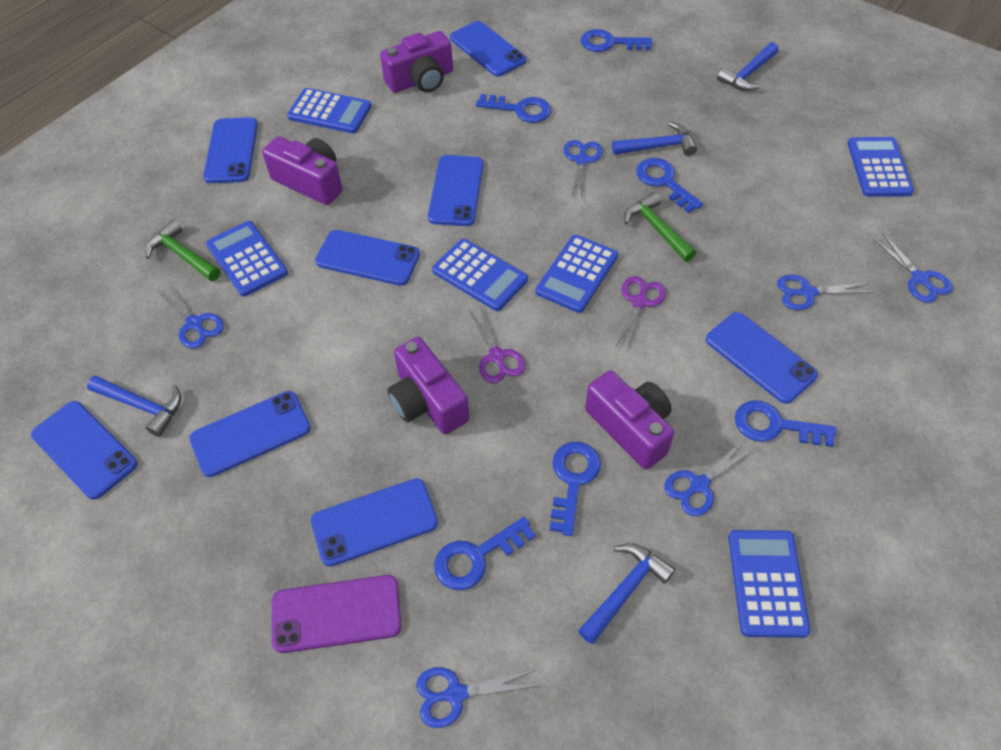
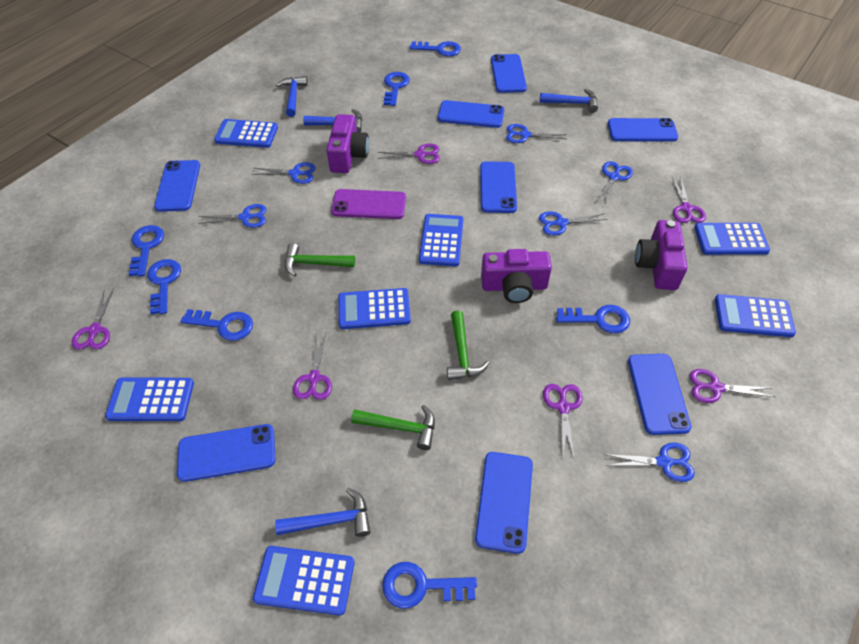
blue calculator: [206,221,288,297] [287,88,372,133] [432,239,528,311] [536,235,618,313] [728,530,810,638] [847,137,914,197] = 6 -> [105,377,194,421] [214,119,278,148] [253,546,355,616] [338,288,411,329] [419,214,464,266] [694,223,770,255] [715,294,796,337] = 7
blue key: [434,517,535,590] [476,94,551,123] [550,442,601,536] [580,29,652,52] [636,158,703,213] [735,400,836,447] = 6 -> [129,225,164,277] [147,259,181,314] [181,309,253,341] [382,562,477,609] [384,72,410,106] [410,41,461,57] [556,305,630,333] = 7
green hammer: [145,220,220,281] [624,192,696,262] = 2 -> [285,243,355,276] [351,405,435,450] [447,310,489,380] = 3
purple camera: [262,136,342,205] [380,31,453,93] [387,337,469,435] [585,370,674,470] = 4 -> [326,114,369,173] [481,249,552,303] [635,220,687,290] = 3
purple scissors: [469,305,525,383] [615,276,666,353] = 2 -> [72,288,114,350] [293,333,332,400] [378,144,440,164] [543,384,583,458] [672,177,706,223] [689,369,775,403] = 6

